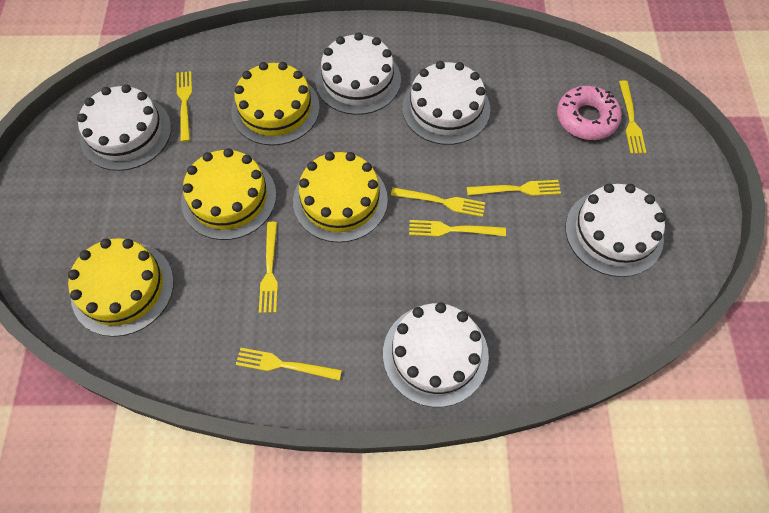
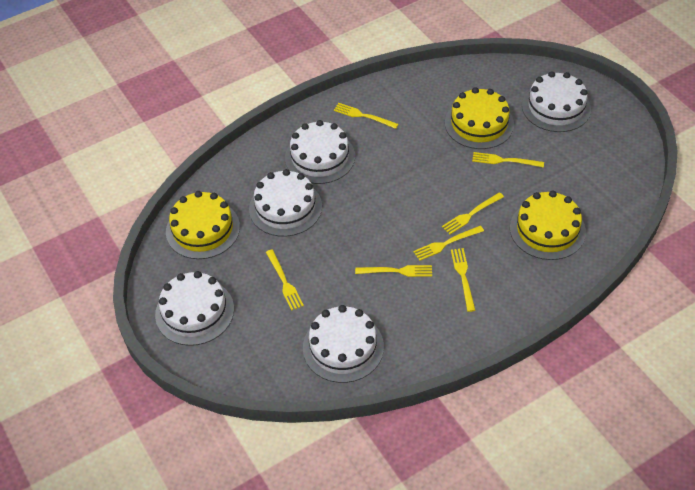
pink donut: [557,86,622,140] = 1 -> none = 0
yellow cake: [68,238,174,337] [181,148,276,240] [231,62,320,145] [293,152,388,243] = 4 -> [166,191,240,259] [445,87,514,149] [510,191,586,260] = 3

